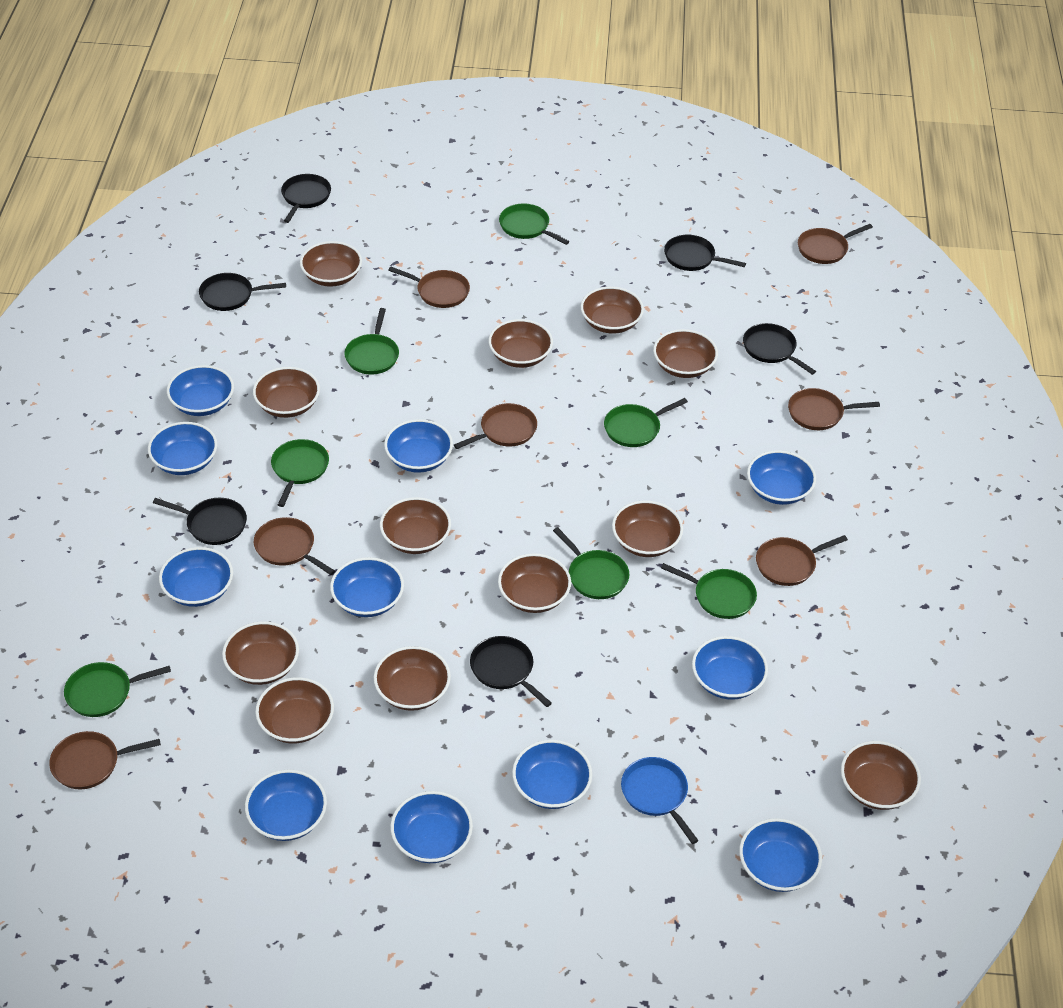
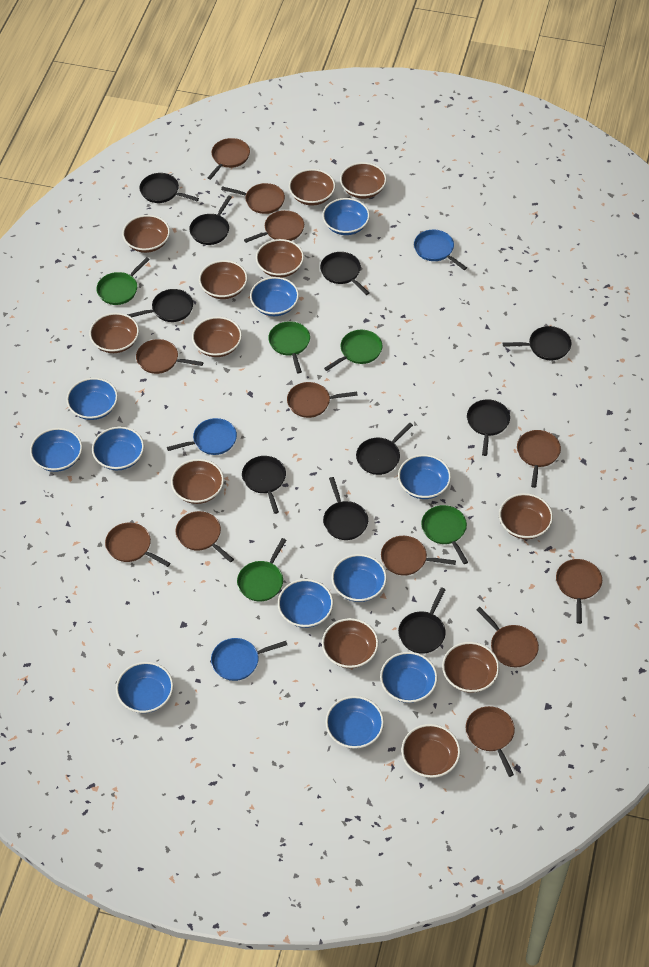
black pan: [153,498,247,545] [199,273,286,311] [281,174,331,223] [470,636,552,707] [664,235,746,271] [743,323,816,375] = 6 -> [127,289,193,322] [140,173,199,203] [189,196,232,245] [242,456,286,514] [320,252,369,295] [323,477,368,540] [356,423,413,475] [398,587,446,654] [467,399,510,456] [503,326,572,360] = 10
blue pan: [621,757,699,844] = 1 -> [167,418,237,455] [211,638,287,681] [414,230,467,270] = 3
brown pan: [49,731,161,789] [254,517,335,575] [388,266,470,308] [454,403,537,449] [756,535,848,586] [788,388,880,430] [798,224,873,264] = 7 -> [105,523,171,567] [136,339,203,374] [176,511,234,562] [207,138,250,180] [221,183,285,214] [244,210,304,243] [287,382,358,418] [381,536,456,576] [466,706,515,777] [476,607,539,667] [517,430,561,488] [556,559,602,624] = 12
green pan: [64,662,171,717] [271,439,329,507] [344,308,399,375] [499,204,569,245] [553,527,629,599] [604,398,688,447] [661,563,757,619] = 7 -> [96,257,150,305] [237,538,286,602] [268,321,310,374] [324,330,382,371] [421,505,468,564] = 5

